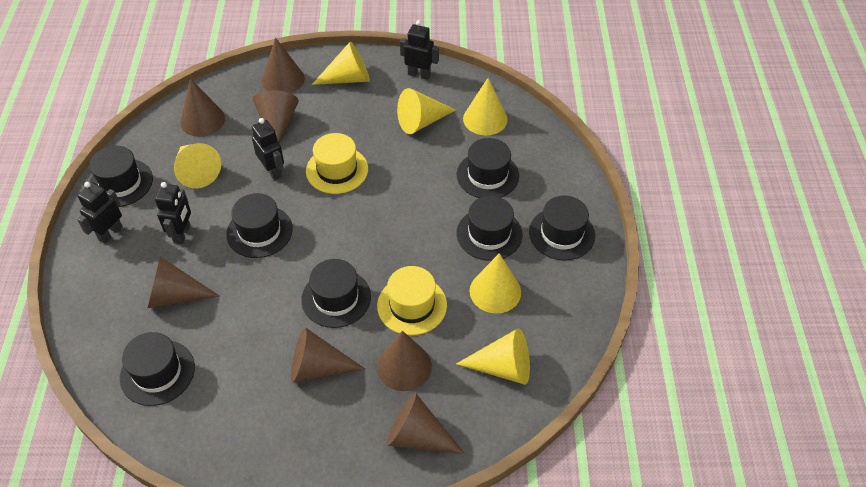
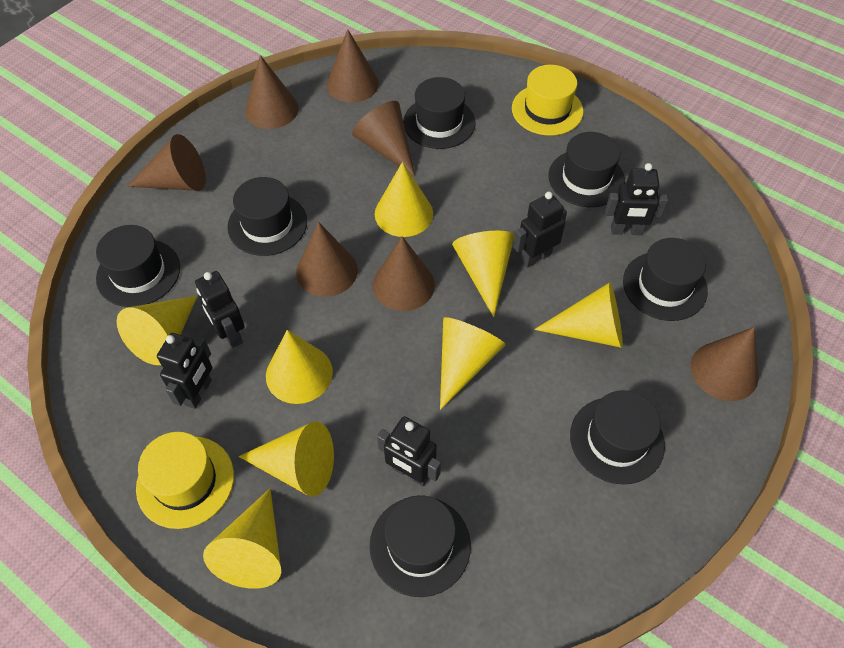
black robot: [77,182,123,244] [155,182,191,244] [252,118,284,181] [400,20,439,80] = 4 -> [157,333,212,409] [195,271,245,348] [377,416,441,486] [513,192,567,268] [605,163,668,235] = 5
yellow cone: [174,143,221,188] [312,41,370,85] [397,88,456,134] [456,328,530,385] [463,78,508,135] [470,253,521,314] = 6 -> [117,295,198,365] [203,489,281,589] [238,421,334,497] [266,330,333,404] [375,162,433,237] [440,317,505,410] [452,231,515,317] [534,282,623,348] = 8

